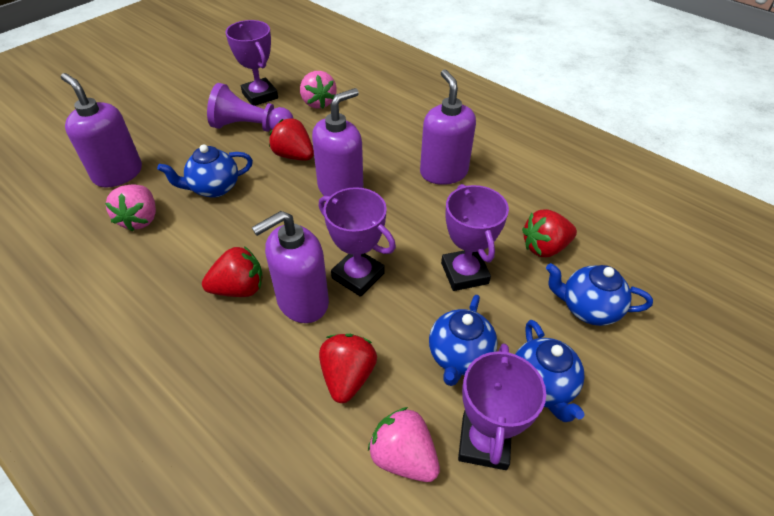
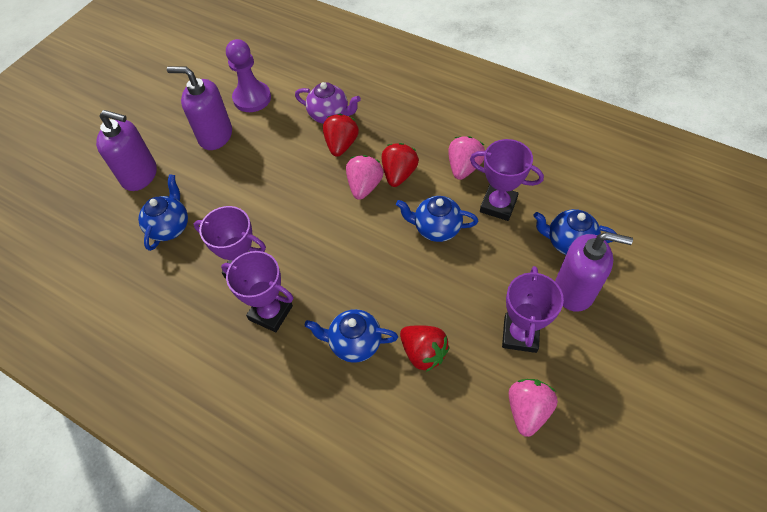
purple soap dispenser: [61,73,142,188] [252,211,329,323] [312,88,364,196] [420,69,476,185] = 4 -> [96,110,157,191] [167,66,232,150] [555,232,633,312] = 3
purple teapot: none = 0 -> [295,82,361,124] = 1
red strawberry: [202,246,263,297] [269,118,314,160] [319,334,377,403] [522,209,577,257] = 4 -> [323,114,359,157] [382,143,419,187] [400,325,450,372] = 3

